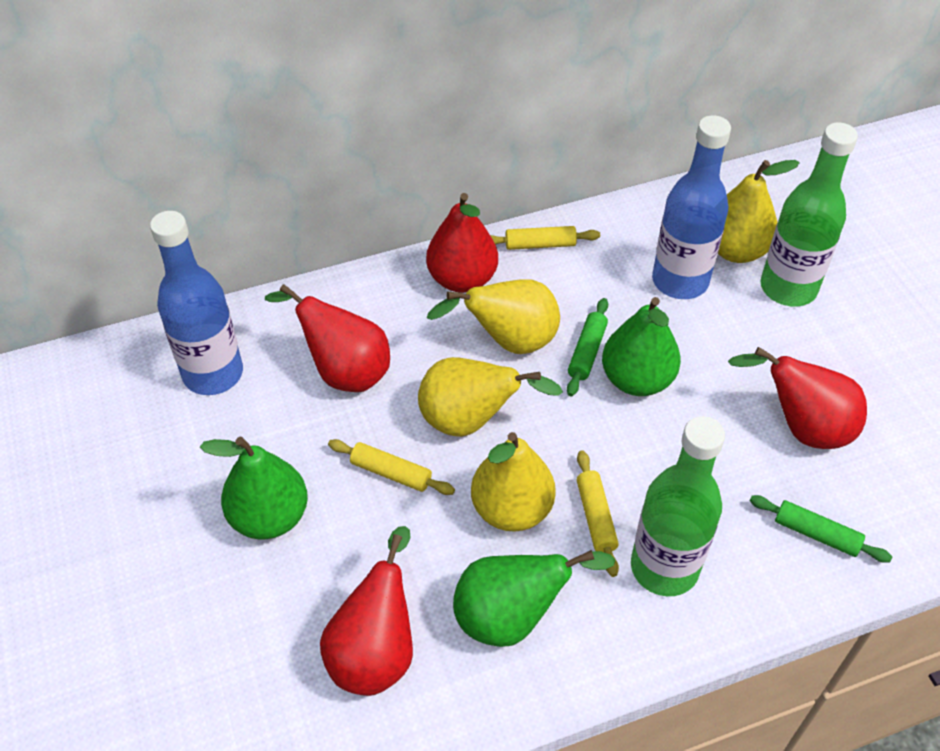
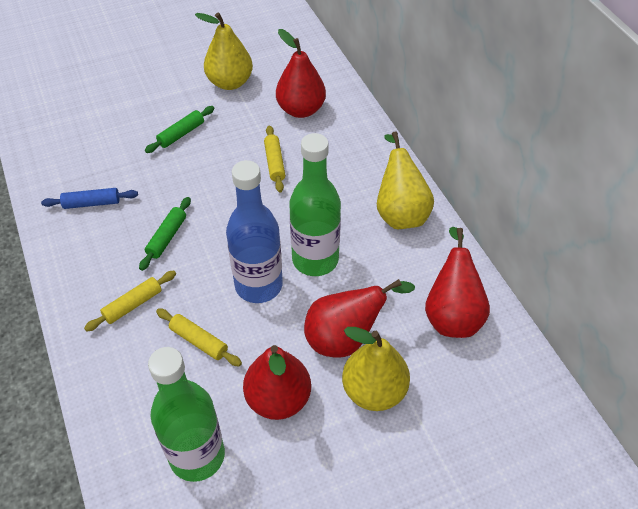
blue bottle: [150,211,243,395] [652,115,731,299] = 2 -> [226,160,283,303] = 1
blue rolling pin: none = 0 -> [41,188,138,209] = 1
green pear: [200,437,308,540] [453,550,615,647] [602,297,681,396] = 3 -> none = 0
yellow pear: [418,357,563,437] [427,279,560,354] [471,432,556,532] [718,160,800,263] = 4 -> [195,13,253,90] [342,327,410,411] [377,131,434,229] = 3

